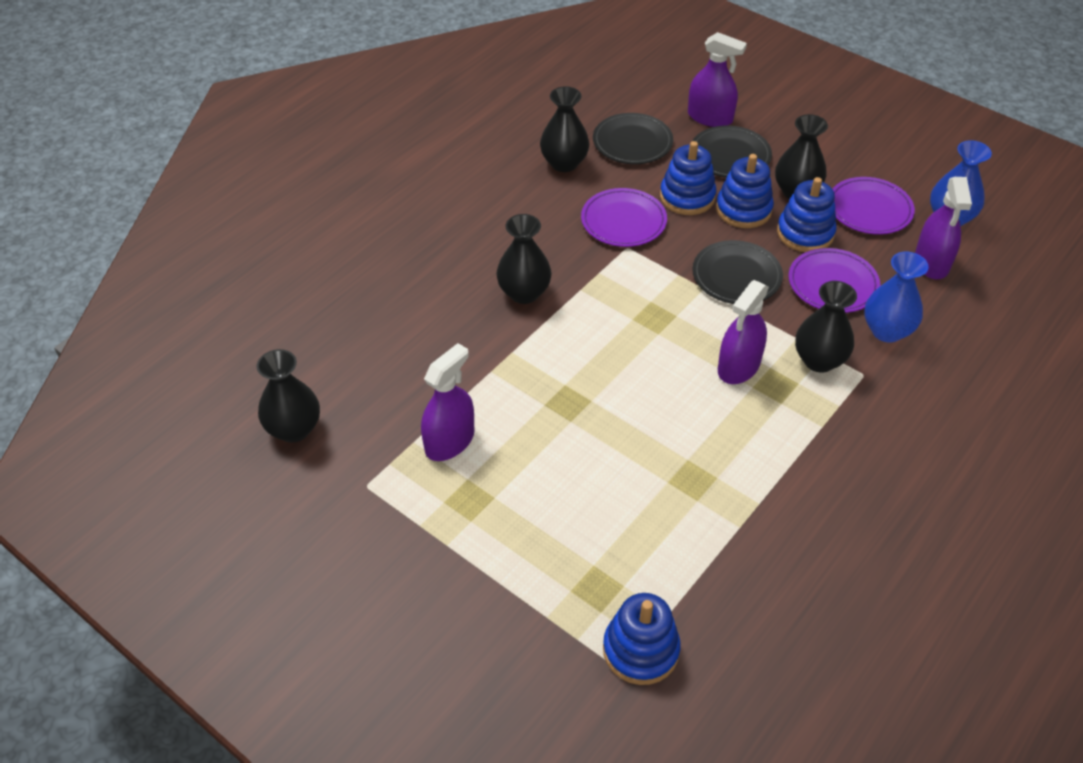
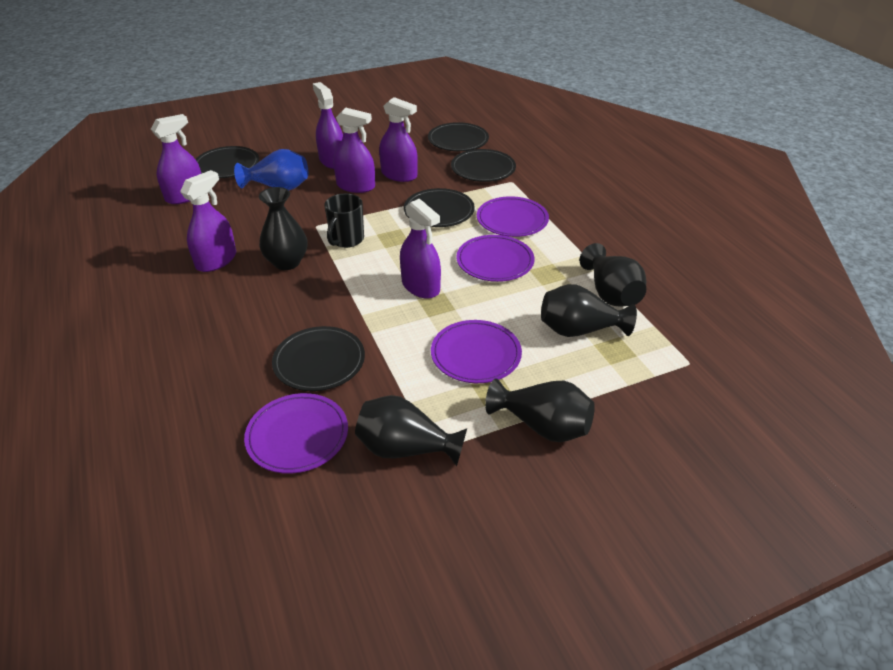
black mug: none = 0 -> [324,194,364,248] = 1
black plate: [593,113,673,164] [692,125,772,178] [692,240,783,304] = 3 -> [195,146,259,178] [272,326,365,391] [404,188,475,227] [428,122,489,151] [451,149,516,182] = 5
blue stacking toy: [603,593,681,685] [660,141,717,215] [716,154,774,228] [777,177,837,252] = 4 -> none = 0
blue vase: [864,252,928,343] [930,140,992,227] = 2 -> [234,149,308,190] = 1
purple plate: [581,188,667,247] [789,248,880,313] [832,177,915,235] = 3 -> [244,393,348,474] [431,320,522,383] [456,235,535,282] [477,196,549,237] = 4
purple spray bottle: [421,343,474,461] [688,32,747,127] [718,280,769,384] [915,177,972,279] = 4 -> [151,114,201,204] [180,170,236,272] [313,82,343,169] [333,108,375,193] [379,97,418,182] [400,199,441,299] = 6

